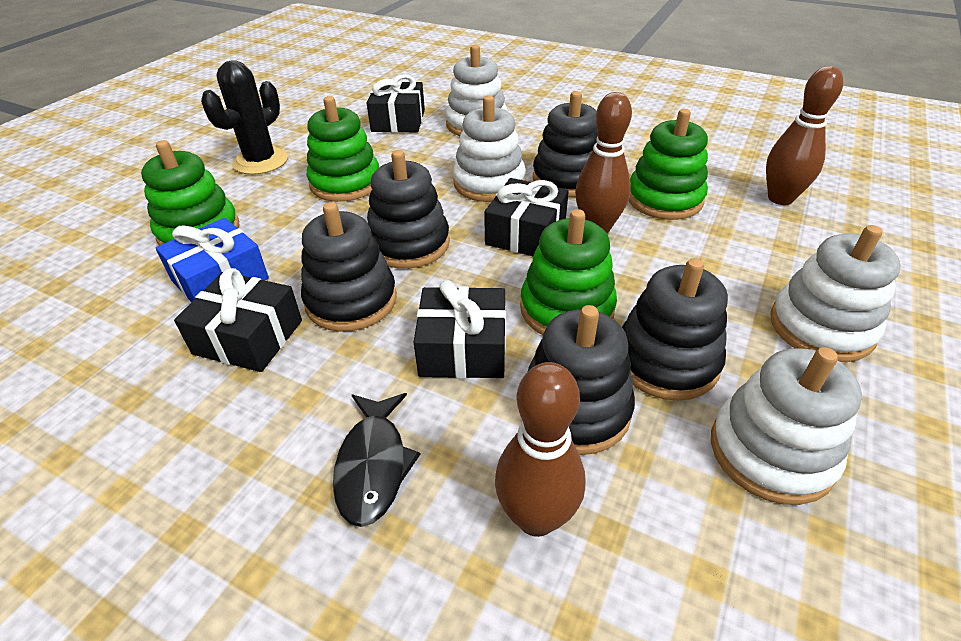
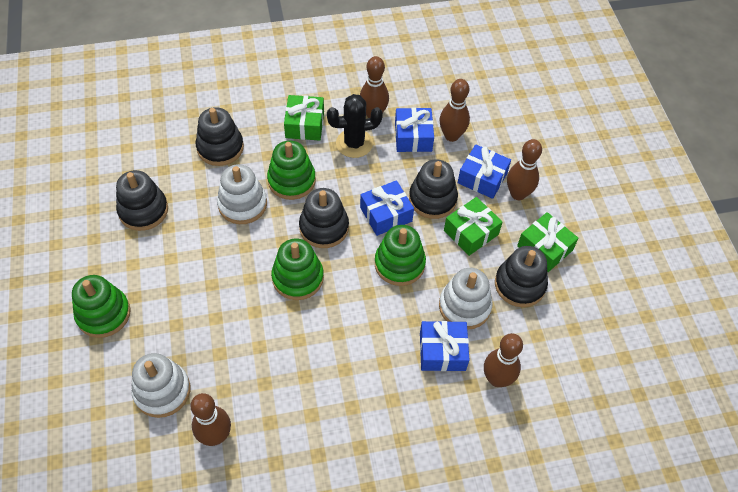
black fish: [333,393,421,527] = 1 -> none = 0
black gift: [174,268,302,372] [367,74,425,133] [414,280,506,378] [484,178,569,256] = 4 -> none = 0
blue gift: [156,218,269,302] = 1 -> [360,180,414,236] [395,108,434,152] [420,321,469,371] [458,144,511,199] = 4
brown bowling pin: [495,362,586,537] [575,92,632,233] [766,66,844,205] = 3 -> [190,393,231,446] [360,56,389,118] [439,79,470,142] [484,333,523,387] [507,139,542,200] = 5
green gift: none = 0 -> [284,95,324,140] [444,197,502,256] [517,212,579,272] = 3
white stacking toy: [445,45,508,136] [453,95,526,202] [711,347,862,505] [770,225,901,362] = 4 -> [131,353,190,418] [217,164,267,224] [439,268,493,330] = 3

